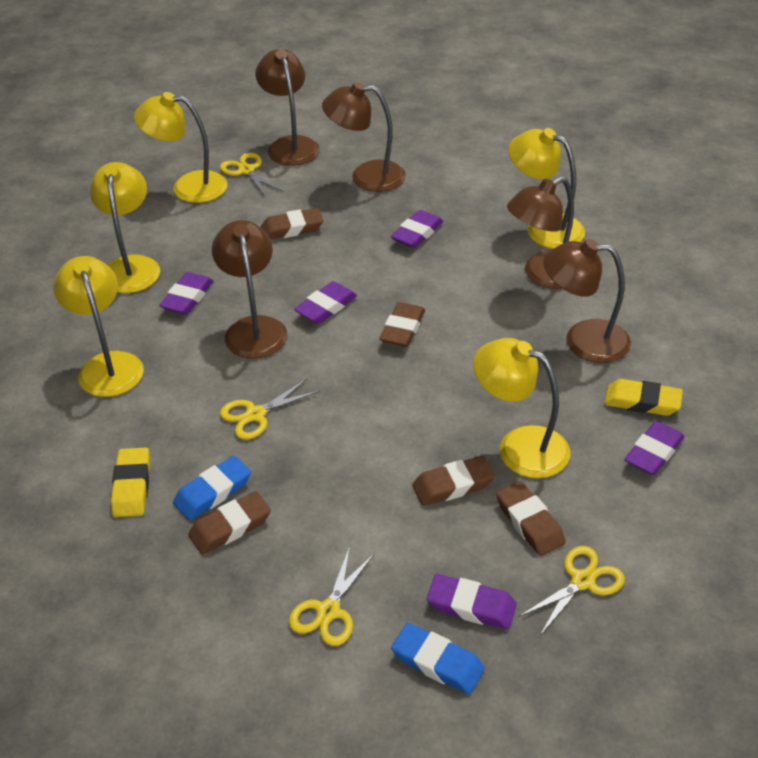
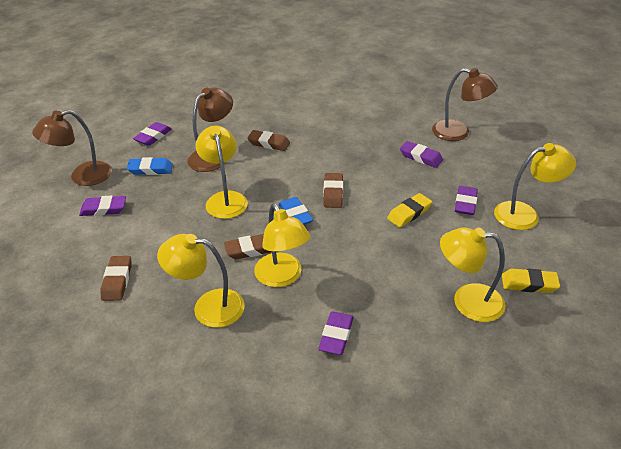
brown eraser: [188,491,271,555] [260,208,323,240] [380,302,425,347] [412,456,495,506] [496,481,566,556] = 5 -> [100,256,131,301] [224,234,272,259] [247,130,290,151] [323,173,343,208] = 4
brown lamp: [212,220,288,359] [255,49,320,166] [322,82,406,192] [507,177,574,289] [543,239,631,363] = 5 -> [32,110,112,186] [187,87,233,172] [432,68,498,141] = 3
yellow scissors: [220,153,283,197] [220,379,320,440] [289,546,375,646] [519,546,625,635] = 4 -> none = 0

